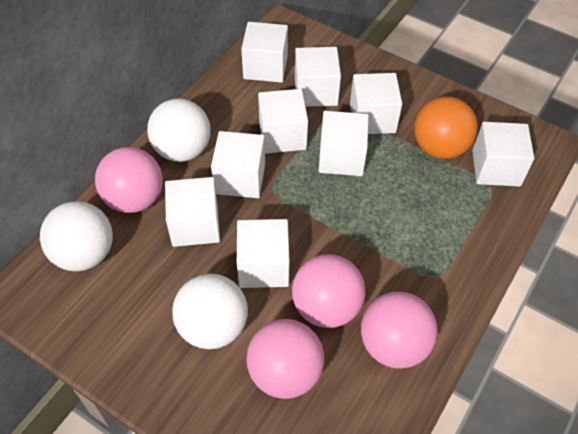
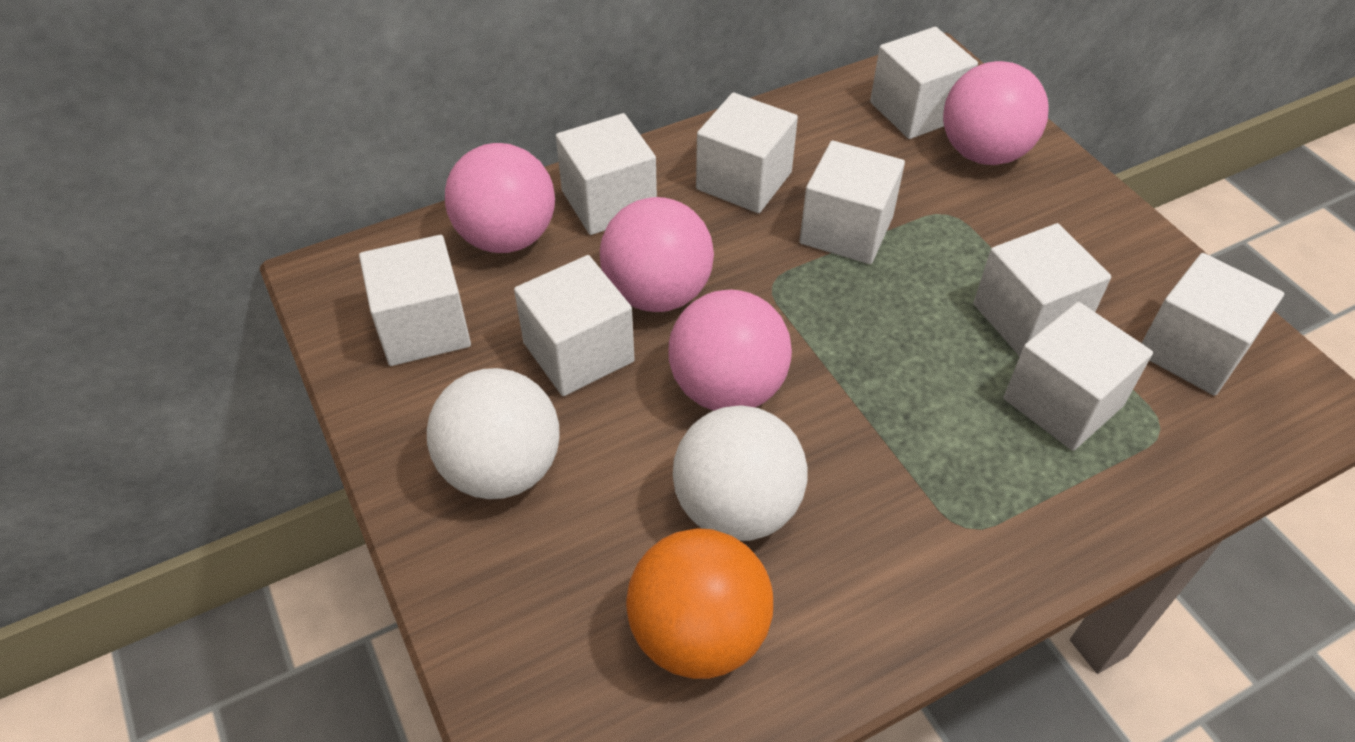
white ball: [40,201,113,271] [147,99,211,162] [172,274,248,349] = 3 -> [427,368,560,499] [673,405,808,541] = 2

